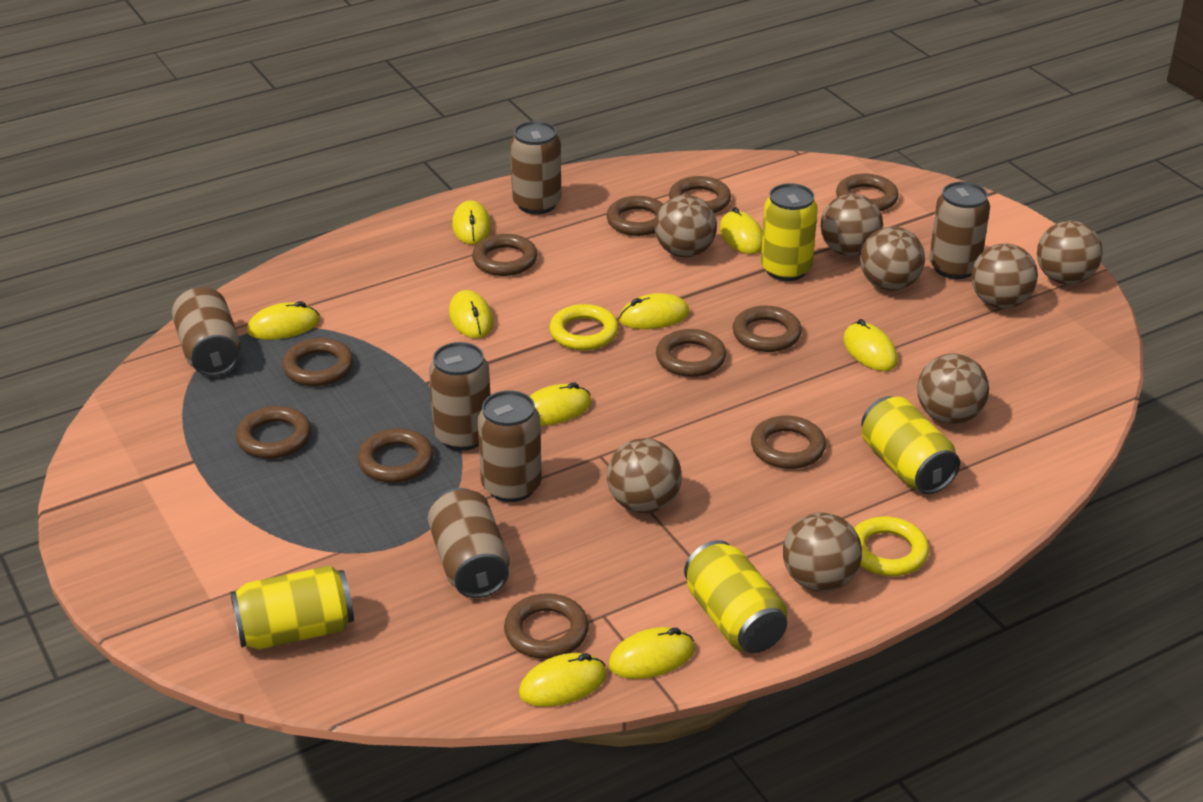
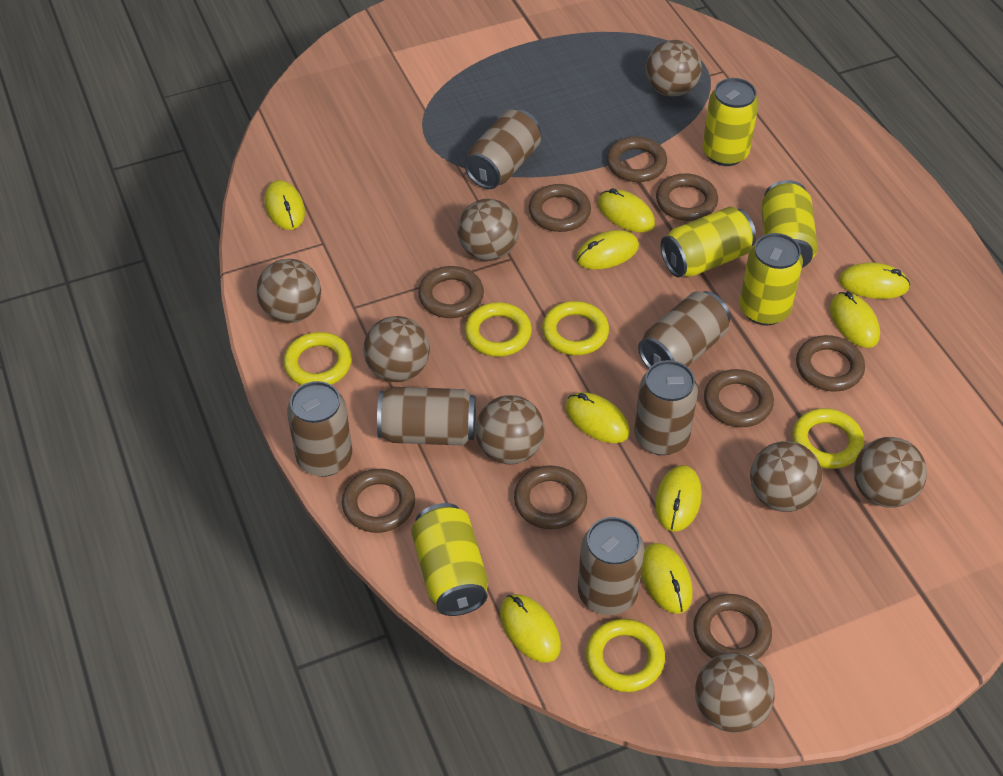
brown ring: [236,406,311,459] [282,338,354,386] [358,429,434,483] [472,234,538,276] [504,593,589,659] [606,196,663,236] [656,329,726,377] [669,176,731,213] [733,306,802,352] [751,416,826,469] [836,174,899,211] = 11 -> [342,469,415,533] [418,266,484,318] [514,466,587,530] [529,184,591,232] [607,136,667,182] [656,173,718,221] [693,594,772,659] [704,369,774,427] [796,335,865,392] = 9
yellow can: [230,565,354,649] [684,540,788,653] [761,183,818,281] [861,396,960,494] = 4 -> [411,503,488,616] [661,207,756,277] [703,78,759,166] [740,233,803,326] [761,180,818,268] = 5
yellow ring: [550,304,619,351] [854,516,929,576] = 2 -> [283,332,352,385] [465,302,532,357] [542,301,609,355] [586,619,665,692] [792,408,864,469] = 5

